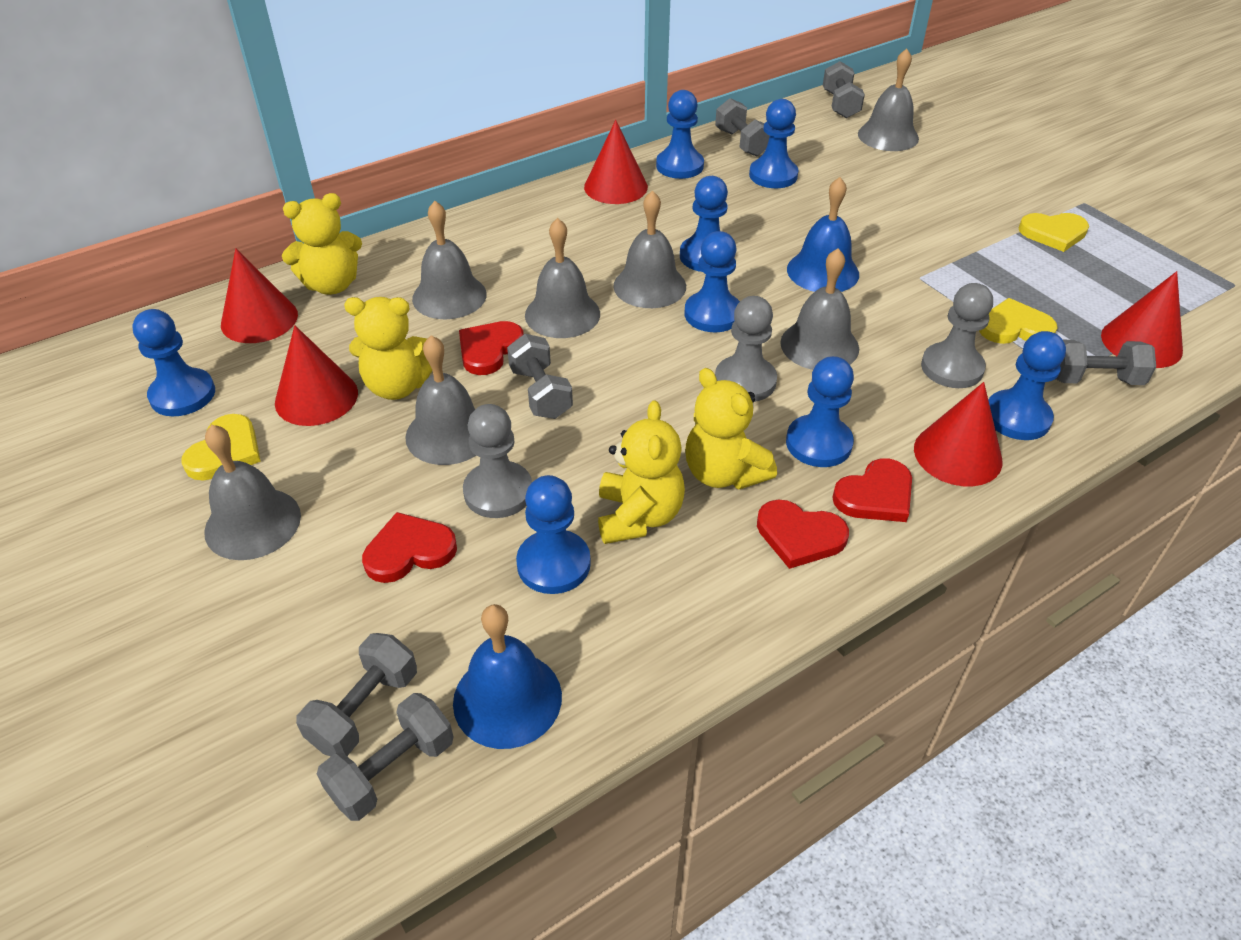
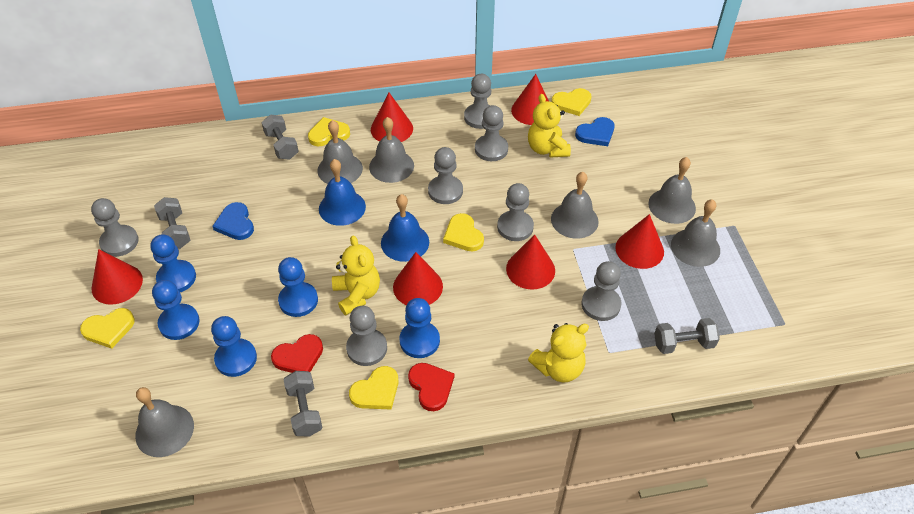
blue heart: none = 0 -> [212,202,254,240] [575,117,615,146] = 2
blue pawn: [132,309,215,416] [516,475,591,594] [656,90,704,179] [680,176,728,272] [685,231,740,332] [749,99,798,188] [786,356,854,467] [988,331,1066,440] = 8 -> [150,234,196,292] [152,280,200,340] [211,316,257,377] [278,257,318,317] [399,298,440,358] = 5
grey bell: [204,425,301,560] [405,335,476,465] [412,201,487,319] [525,218,600,338] [613,190,686,308] [780,248,859,370] [858,49,919,151] = 7 -> [135,387,194,457] [317,120,363,184] [369,117,414,183] [551,172,599,239] [648,157,696,224] [671,199,720,267] = 6
grey dumbbell: [296,633,417,756] [317,693,454,821] [507,334,573,419] [715,98,770,157] [823,61,865,118] [1056,340,1156,385] = 6 -> [154,197,190,249] [261,115,299,160] [283,371,322,436] [654,318,720,354] = 4
grey pawn: [463,404,532,518] [715,296,777,402] [921,283,993,388] = 3 -> [91,198,139,257] [346,306,387,366] [428,147,463,204] [464,74,491,129] [475,105,508,161] [497,183,534,241] [582,261,621,321] = 7
red cone: [221,248,298,343] [275,325,358,426] [584,120,648,204] [914,382,1003,486] [1101,271,1183,368] = 5 -> [91,249,143,305] [371,93,413,142] [393,252,443,305] [506,234,555,290] [511,74,549,125] [616,214,664,269] = 6
red heart: [362,512,457,583] [459,321,524,375] [757,499,849,569] [832,458,912,522] = 4 -> [271,334,323,373] [408,363,454,411] = 2
yellow heart: [181,414,261,480] [979,298,1058,344] [1019,213,1089,252] = 3 -> [80,308,135,349] [308,117,350,146] [349,366,398,410] [443,213,484,252] [552,88,592,116] = 5
yellow teddy bear: [282,193,362,295] [344,297,432,400] [598,400,685,544] [685,368,777,489] = 4 -> [332,235,380,315] [528,94,571,158] [528,323,589,382] = 3

